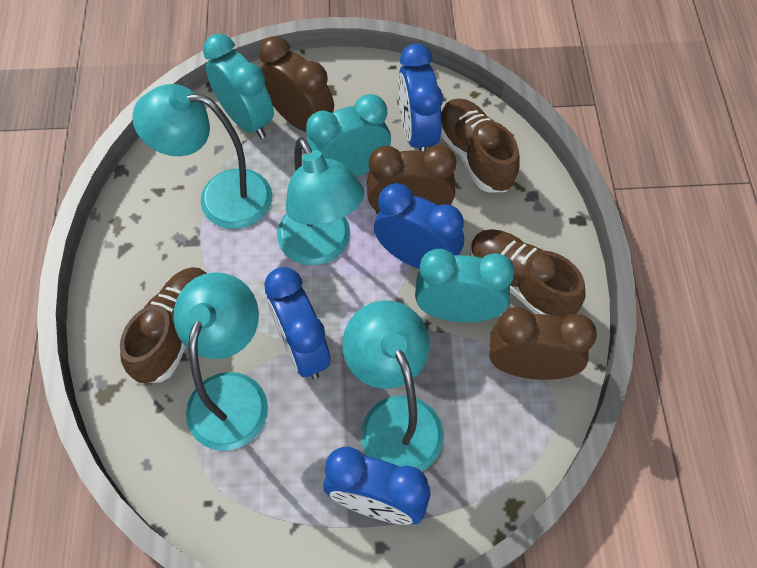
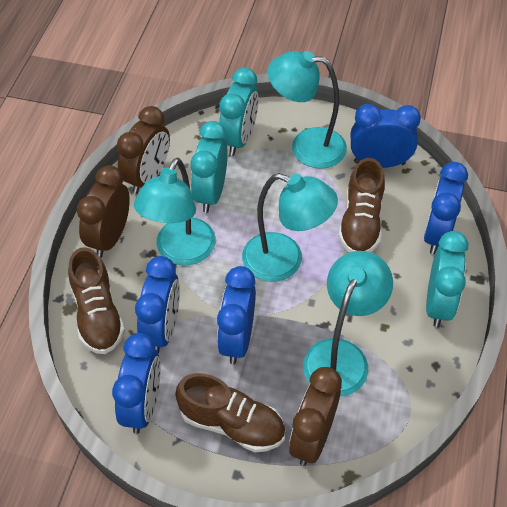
blue clock: [264,267,331,379] [323,446,431,525] [374,183,464,269] [398,44,443,151] = 4 -> [112,333,161,434] [135,256,180,353] [217,266,256,364] [351,104,421,168] [424,162,468,254] = 5

